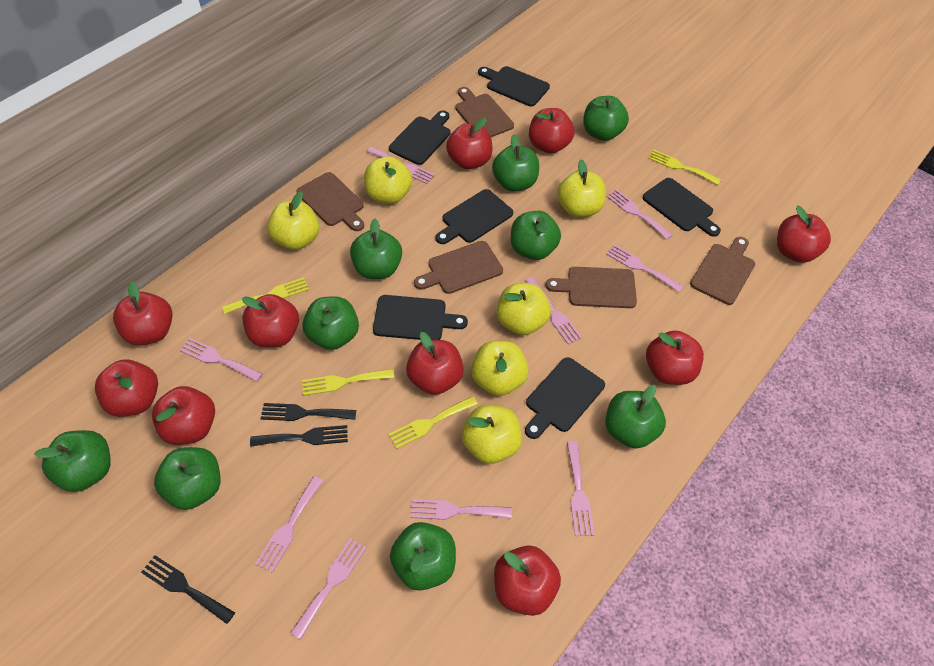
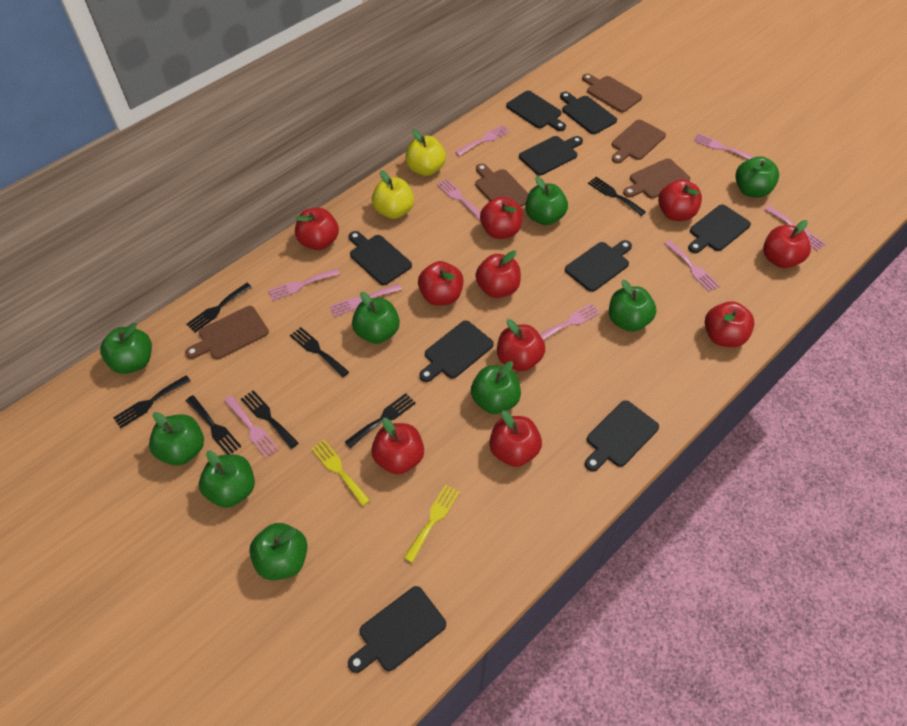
black cutting board: [373,295,468,340] [389,111,450,165] [435,189,513,244] [478,66,550,107] [525,357,605,439] [643,178,721,237] = 6 -> [348,586,446,673] [349,231,412,285] [419,321,494,382] [506,91,566,131] [519,136,583,175] [560,92,617,134] [565,240,632,292] [585,400,659,471] [688,204,751,253] = 9
black fork: [141,555,235,624] [250,425,348,447] [261,403,356,421] = 3 -> [113,375,191,428] [186,283,252,333] [186,395,242,455] [241,390,298,449] [290,327,349,377] [345,393,416,448] [588,177,646,216] = 7
yellow apple: [267,191,319,250] [364,156,412,204] [462,405,522,464] [471,341,529,396] [496,283,551,335] [557,160,606,217] = 6 -> [372,170,414,219] [405,129,446,176] = 2
yellow fork: [222,277,309,314] [302,369,394,396] [388,396,478,449] [648,150,721,185] = 4 -> [311,440,370,506] [404,485,460,563] = 2

